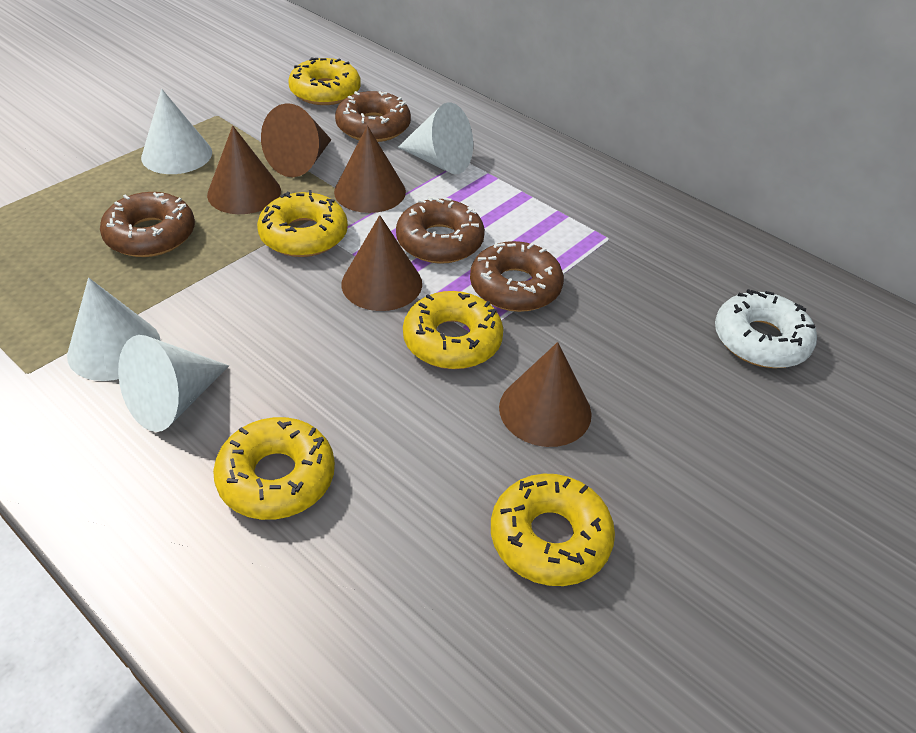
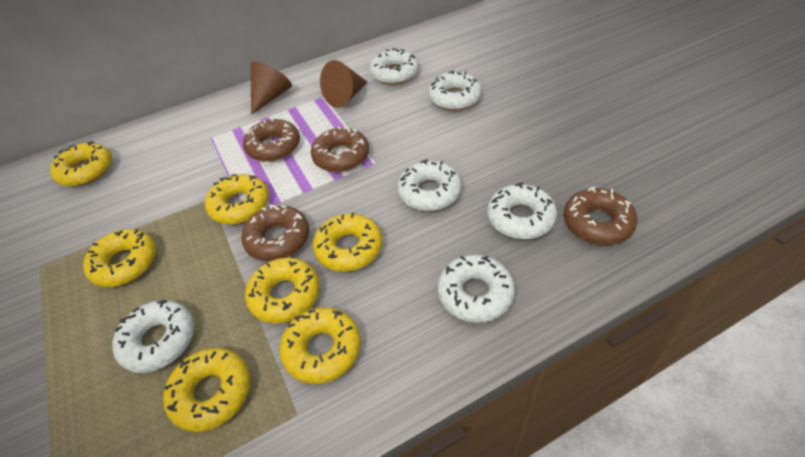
brown cone: [207,126,281,214] [261,103,332,177] [334,125,406,213] [341,215,422,311] [499,342,592,447] = 5 -> [251,61,292,115] [320,60,367,108] = 2
white cone: [67,278,161,381] [118,335,229,432] [141,89,212,174] [398,102,473,174] = 4 -> none = 0
white donut: [715,289,817,368] = 1 -> [112,300,194,373] [369,48,419,84] [397,159,461,211] [428,71,482,110] [438,255,515,323] [487,182,557,239] = 6
yellow donut: [213,417,335,520] [257,190,348,257] [288,57,361,105] [403,291,504,369] [491,474,615,586] = 5 -> [50,141,112,186] [83,229,156,287] [163,348,250,432] [205,174,269,224] [245,257,320,323] [280,307,361,384] [313,213,382,272] = 7

